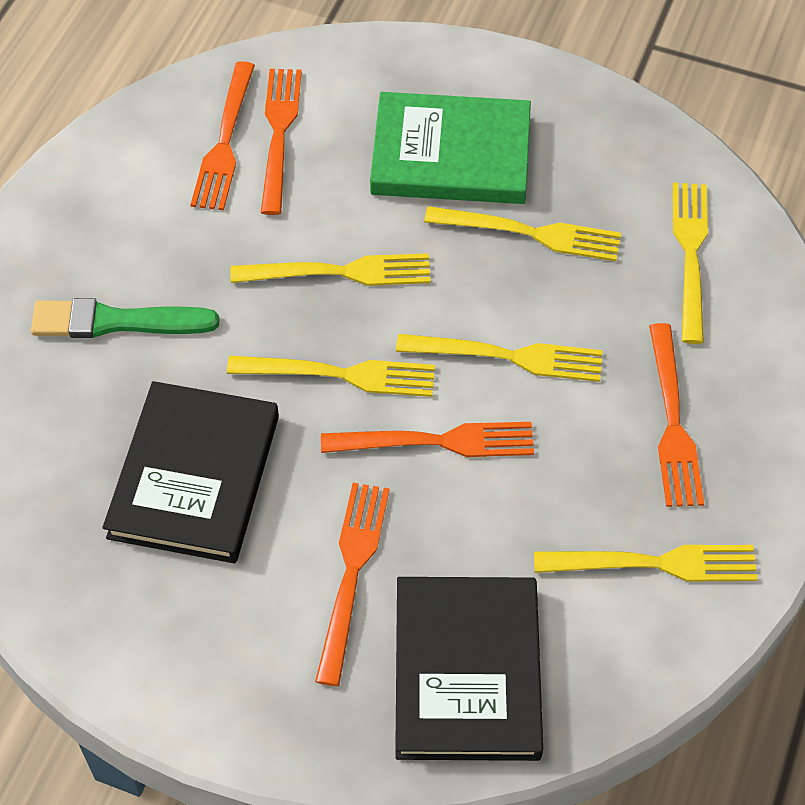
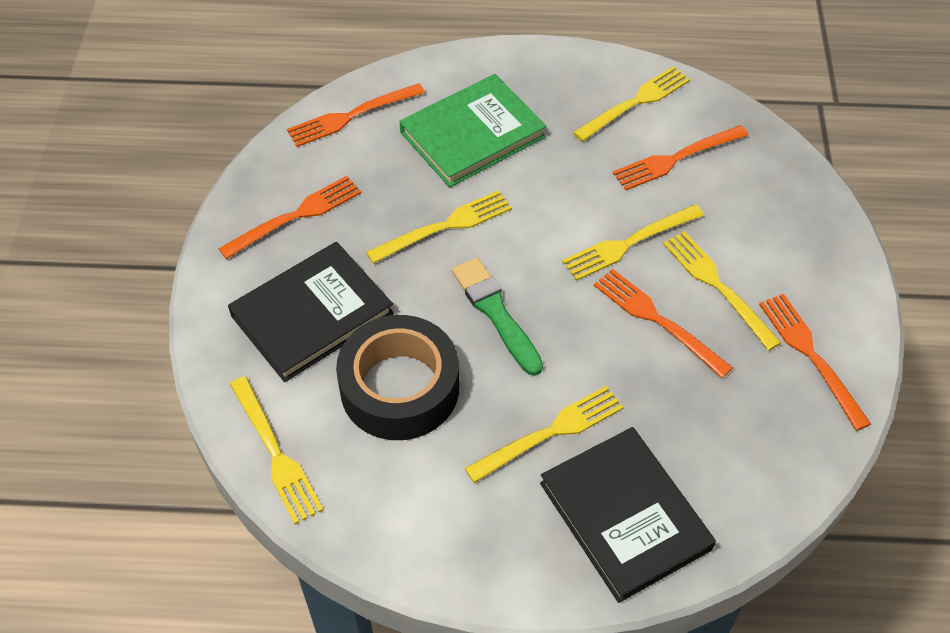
black tape: none = 0 -> [336,315,459,440] = 1

